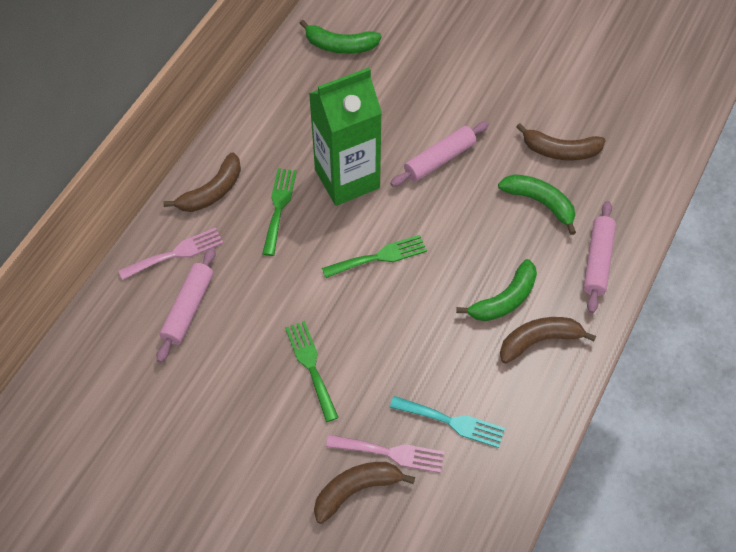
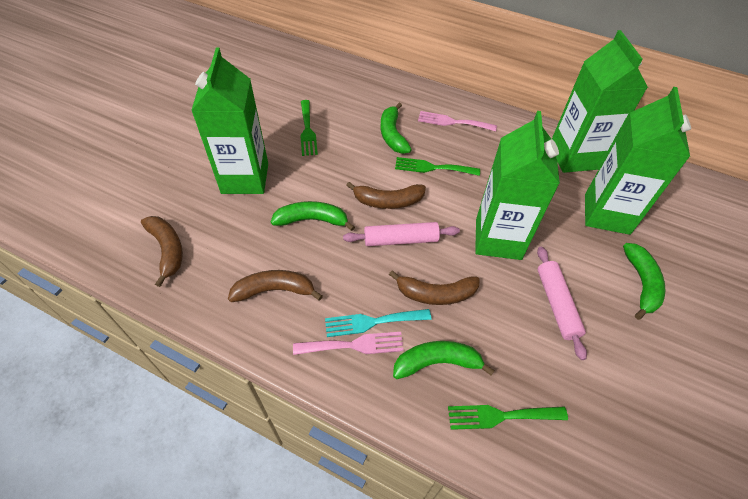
green banana: [300,20,382,54] [456,259,537,321] [498,174,576,235] = 3 -> [271,201,355,231] [381,103,412,154] [393,341,495,379] [623,243,665,320] = 4
green carton: [309,68,382,206] = 1 -> [191,48,268,194] [475,111,560,260] [552,30,648,173] [585,87,691,235] = 4
pink rolling pin: [157,247,216,363] [390,121,489,187] [584,201,616,313] = 3 -> [343,222,460,246] [537,247,587,360] = 2

